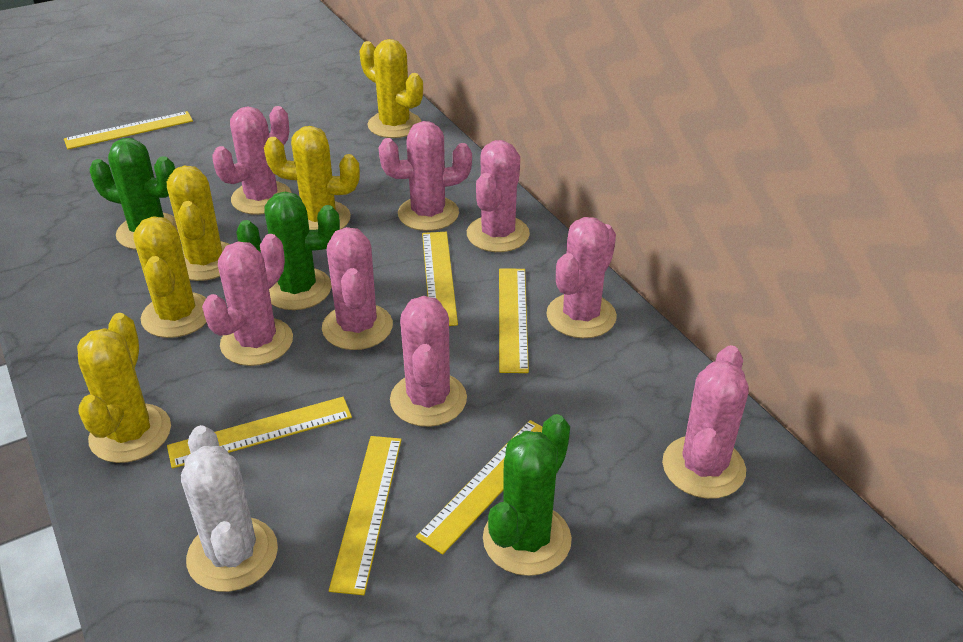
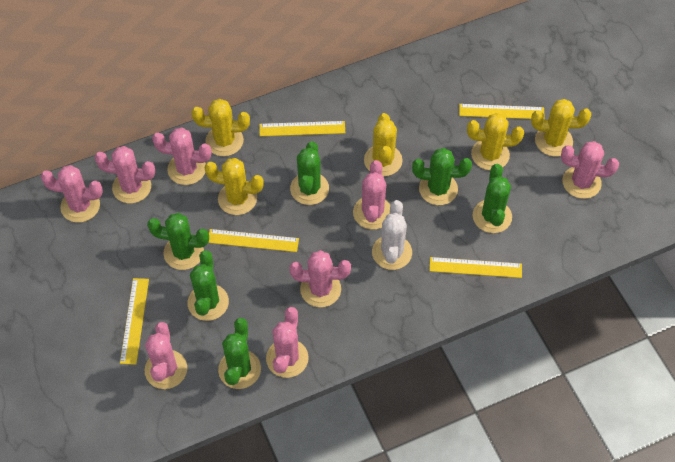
green cactus: [89,138,179,250] [236,192,340,310] [483,414,572,576] = 3 -> [147,213,209,270] [188,250,229,321] [218,318,261,389] [290,141,329,205] [412,148,472,205] [473,164,512,233] = 6
yellow ruler: [64,111,193,149] [167,397,352,469] [329,436,402,595] [416,420,542,555] [422,232,458,326] [499,269,529,373] = 6 -> [120,278,149,365] [208,229,299,252] [259,121,345,136] [429,257,522,278] [459,104,545,119] = 5

